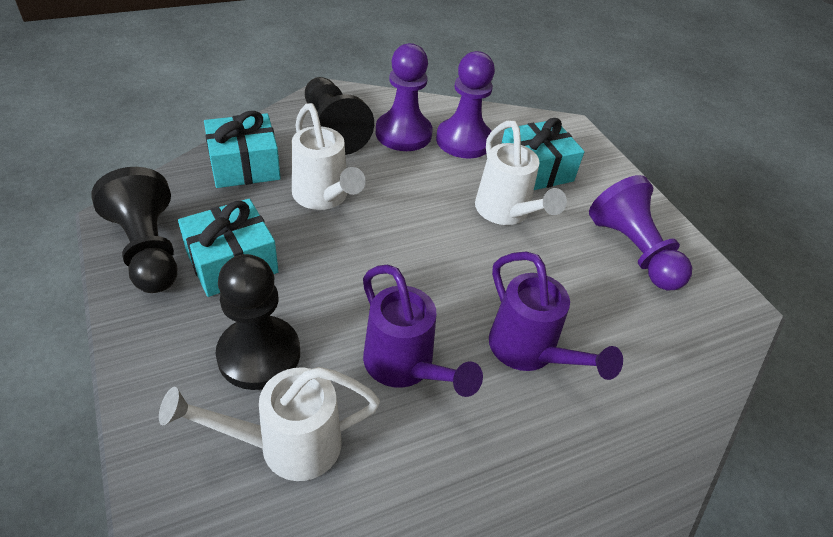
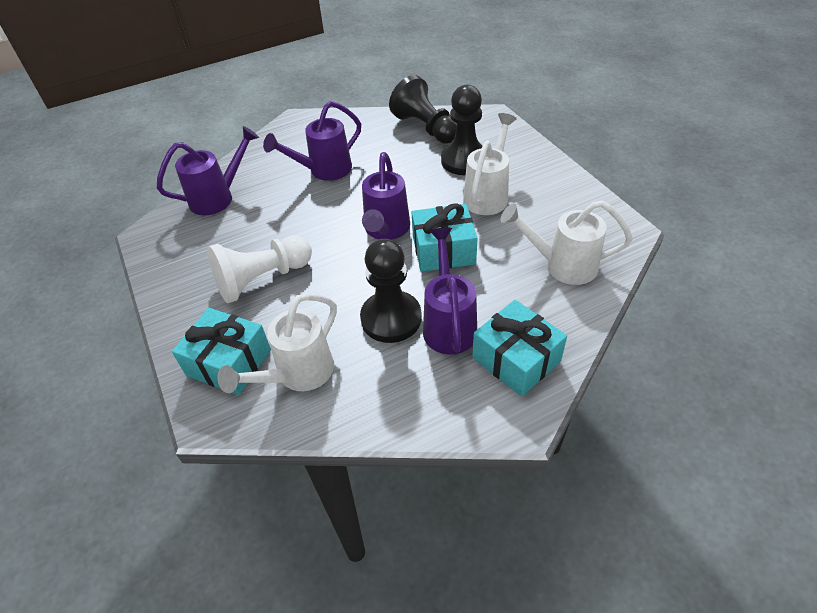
purple pawn: [376,43,433,151] [436,51,495,159] [589,175,692,291] = 3 -> none = 0
purple watering can: [363,265,483,397] [489,251,623,380] = 2 -> [157,126,259,215] [263,101,361,181] [362,152,410,240] [423,228,477,354] = 4
white pawn: none = 0 -> [207,236,312,303] = 1

